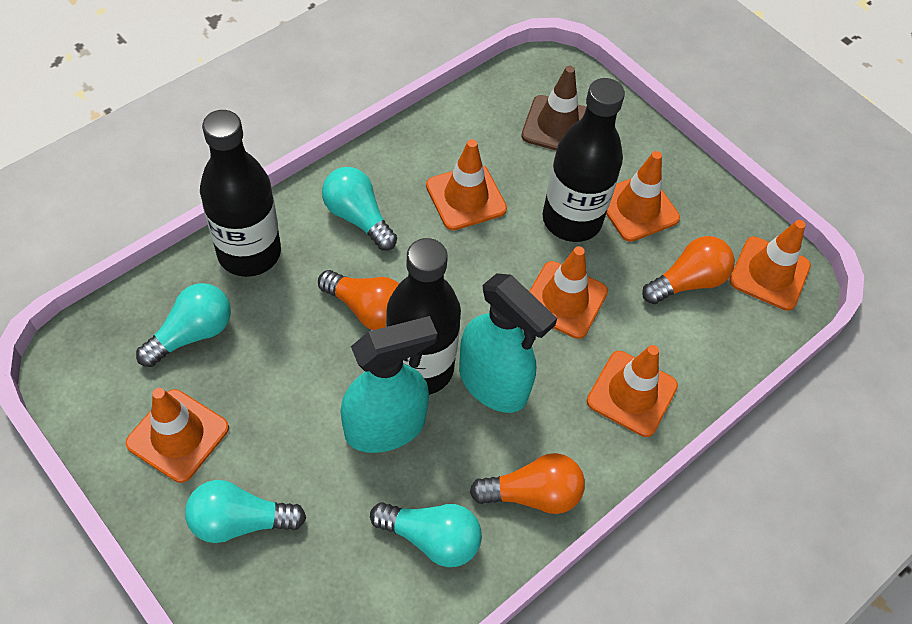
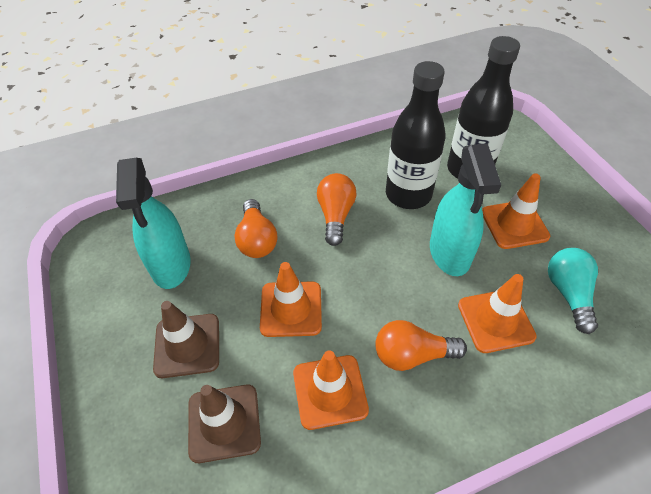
black bottle: [200,110,281,277] [386,238,461,395] [543,78,625,242] = 3 -> [386,61,446,209] [447,36,520,179] = 2
brown traffic cone: [521,66,586,150] = 1 -> [153,301,219,378] [188,385,261,463] = 2
orange traffic cone: [125,388,229,483] [426,139,507,230] [529,246,608,339] [587,345,678,437] [606,151,680,242] [729,220,811,311] = 6 -> [260,262,322,337] [293,350,369,430] [458,274,537,353] [482,173,550,249] = 4
turquoise light bulb: [136,283,231,367] [185,480,306,543] [322,167,397,250] [370,502,482,567] = 4 -> [548,248,598,334] = 1

